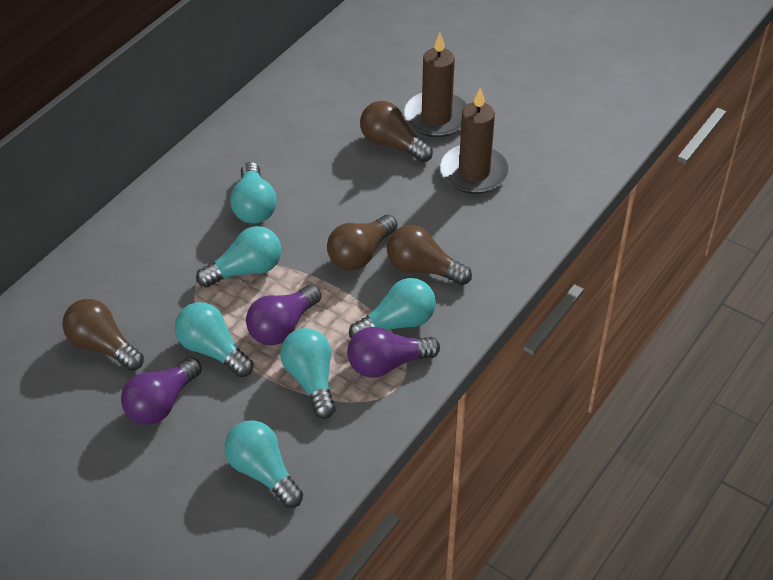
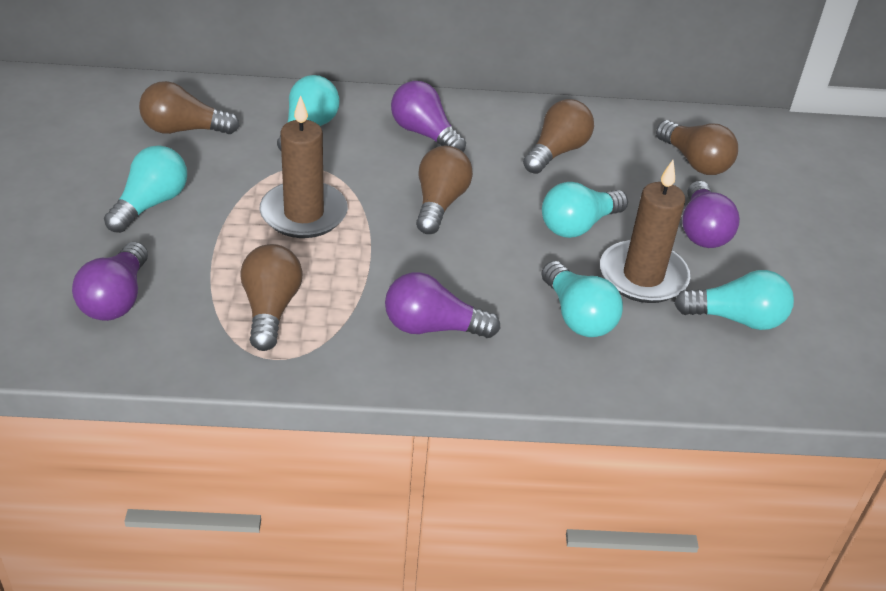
brown light bulb: [62,299,144,371] [327,215,398,270] [360,101,433,162] [387,225,472,285] = 4 -> [139,81,240,134] [240,244,303,351] [416,146,473,234] [523,99,594,174] [656,120,738,175] = 5
purple light bulb: [121,357,202,425] [246,284,321,345] [347,327,440,378] = 3 -> [72,242,148,321] [385,272,501,338] [391,81,466,152] [682,181,740,248] = 4
turquoise light bulb: [175,302,254,377] [196,226,281,288] [224,420,303,508] [230,162,276,223] [280,328,336,419] [349,278,436,339] = 6 -> [104,145,187,233] [277,75,340,151] [541,261,623,337] [542,182,628,238] [674,270,794,330] = 5

